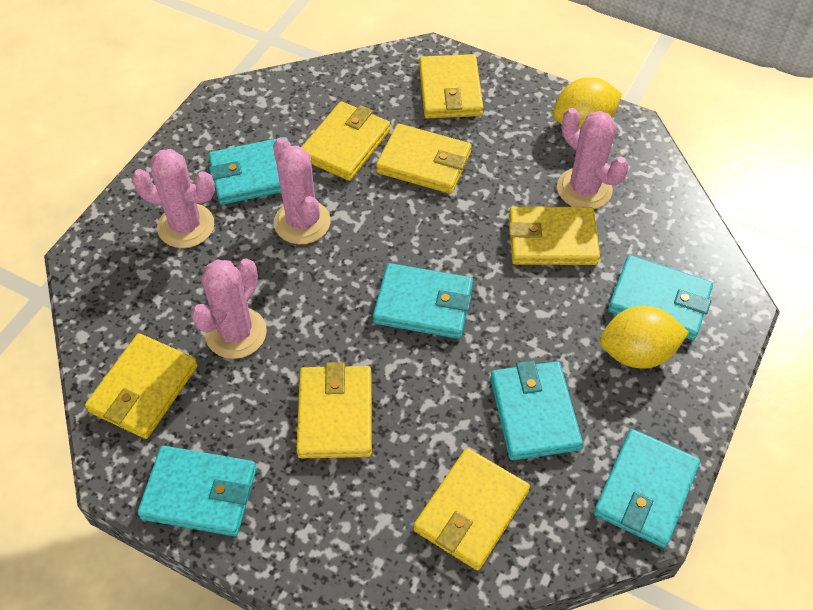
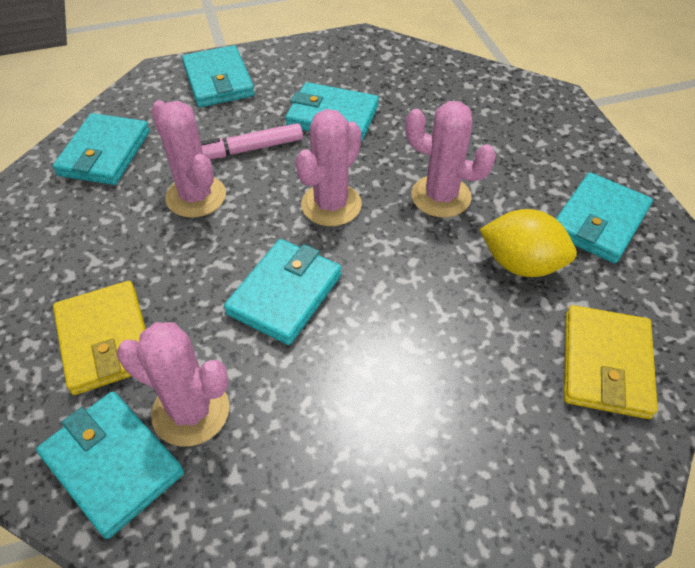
pink marker: none = 0 -> [201,123,303,159] = 1
yellow lemon: [553,77,622,129] [599,306,689,369] = 2 -> [479,209,577,277] = 1
yellow wallet: [85,333,198,439] [296,362,372,458] [301,101,390,181] [376,124,472,194] [414,448,530,571] [419,54,483,118] [509,206,600,265] = 7 -> [53,281,146,395] [564,305,658,419] = 2

